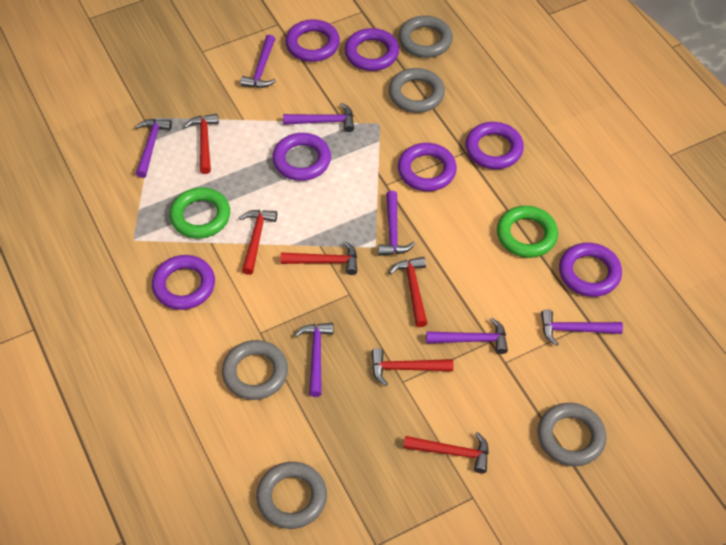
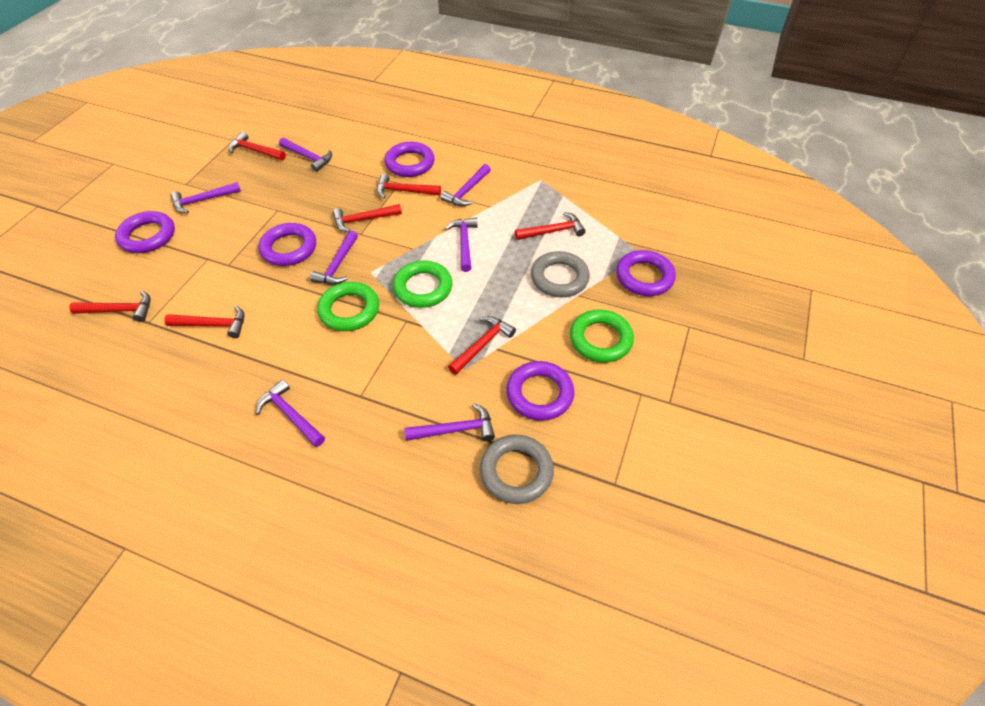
green ring: [170,187,230,239] [497,206,558,258] = 2 -> [317,282,379,331] [393,260,452,308] [570,309,634,363] = 3
grey ring: [222,340,288,400] [256,462,327,529] [389,68,445,113] [399,16,453,58] [538,403,607,466] = 5 -> [480,435,554,504] [531,251,590,297] = 2
purple ring: [152,255,215,310] [273,133,331,181] [285,19,340,62] [345,28,399,71] [398,143,457,191] [465,122,524,169] [559,243,622,297] = 7 -> [115,211,175,253] [259,223,316,266] [384,142,435,177] [506,361,574,421] [616,250,676,296] = 5
red hammer: [184,114,219,174] [239,210,277,275] [281,241,357,275] [372,348,453,386] [389,257,428,327] [404,432,489,473] = 6 -> [69,291,151,322] [164,306,245,338] [229,131,286,160] [333,204,402,232] [377,174,441,198] [448,316,516,375] [515,212,586,240] = 7

